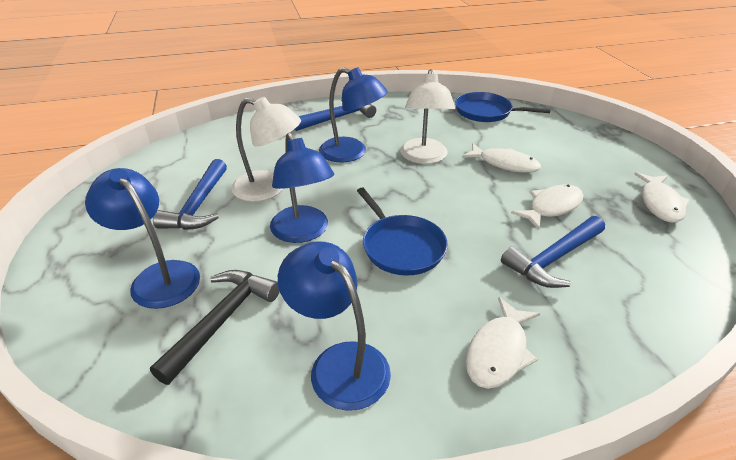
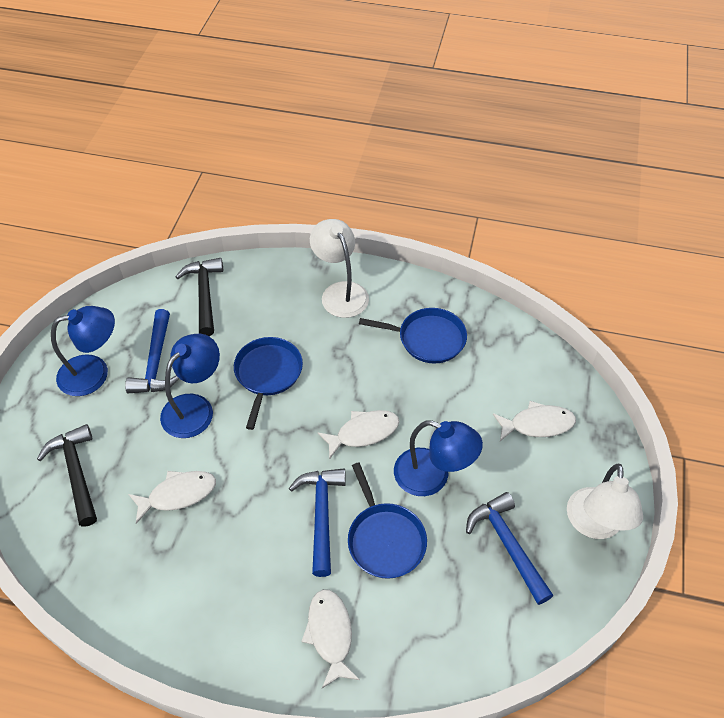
black hammer: [150,270,280,385] = 1 -> [37,424,97,527] [175,258,223,336] = 2
blue lamp: [85,168,200,309] [270,132,334,243] [278,241,391,411] [319,67,388,163] = 4 -> [51,306,115,396] [160,333,220,438] [394,420,483,496] = 3
blue pan: [357,188,448,276] [455,92,551,122] = 2 -> [234,337,303,430] [348,462,427,579] [359,308,467,364] = 3

